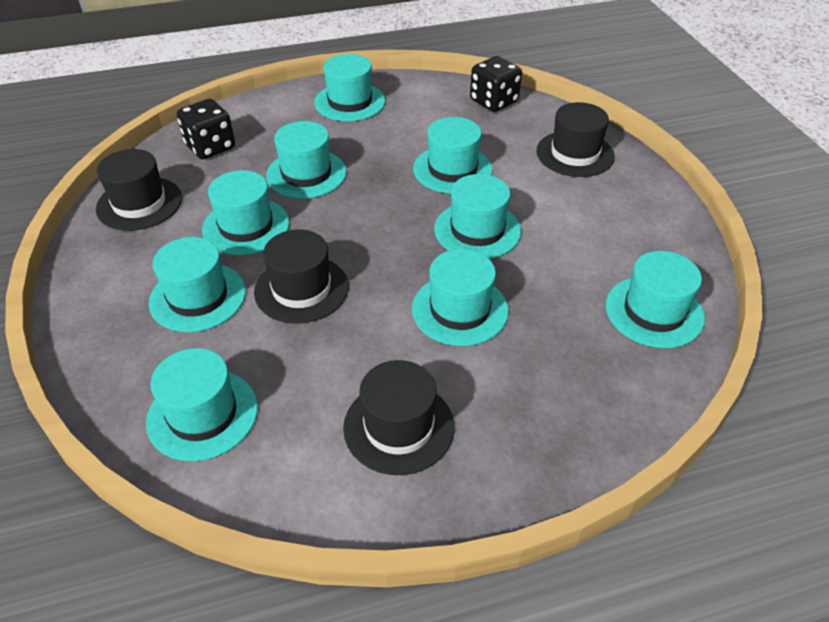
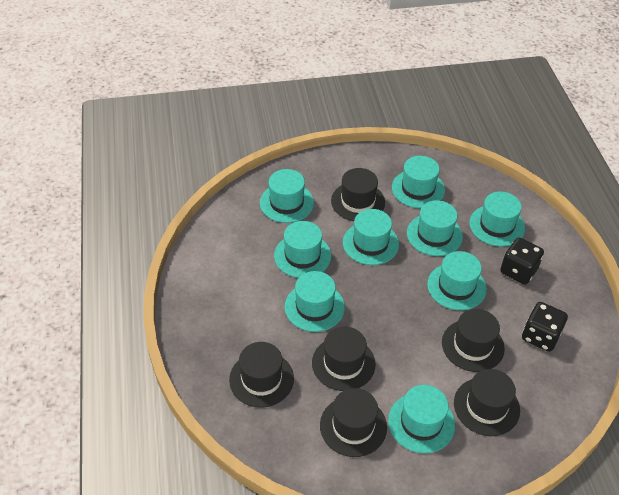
black hat: [96,149,182,231] [254,229,349,324] [343,360,454,475] [536,102,615,177] = 4 -> [229,342,294,408] [312,327,375,391] [320,388,387,457] [331,168,385,221] [442,309,505,372] [454,369,520,436] = 6

